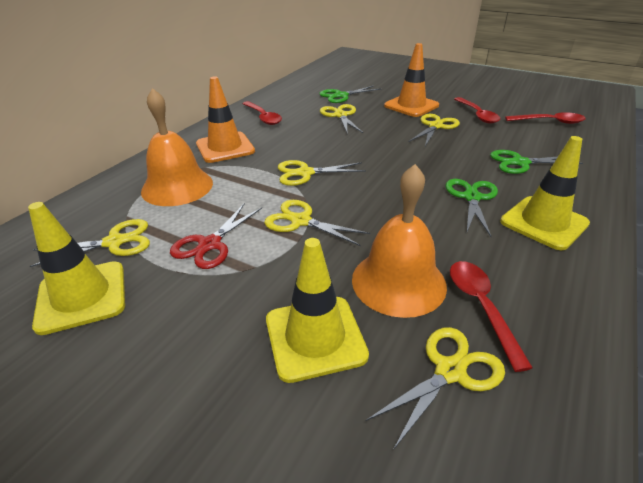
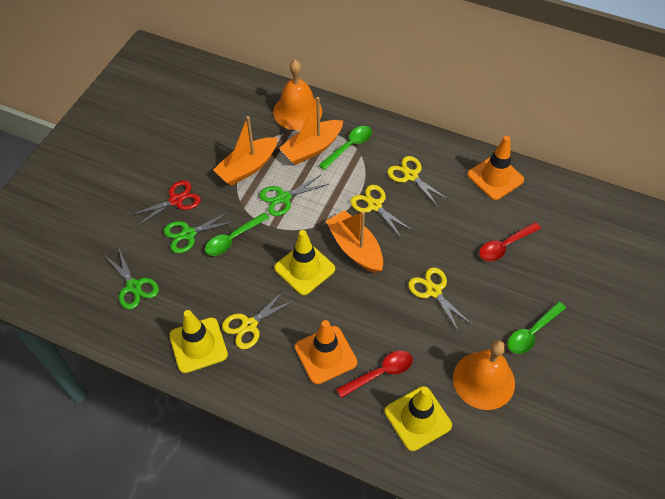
green spoon: none = 0 -> [205,212,269,256] [319,126,372,170] [508,302,566,354] = 3
orange boat: none = 0 -> [213,116,278,186] [279,97,343,165] [326,210,383,273] = 3
red spoon: [243,101,282,125] [450,261,533,372] [454,97,500,123] [505,112,586,124] = 4 -> [336,351,413,398] [479,222,541,261] = 2
yellow scissors: [30,219,150,267] [264,200,370,246] [278,160,366,186] [320,104,363,133] [365,327,505,450] [409,114,460,146] = 6 -> [222,291,295,349] [350,185,413,239] [387,156,449,208] [408,267,472,332] = 4

